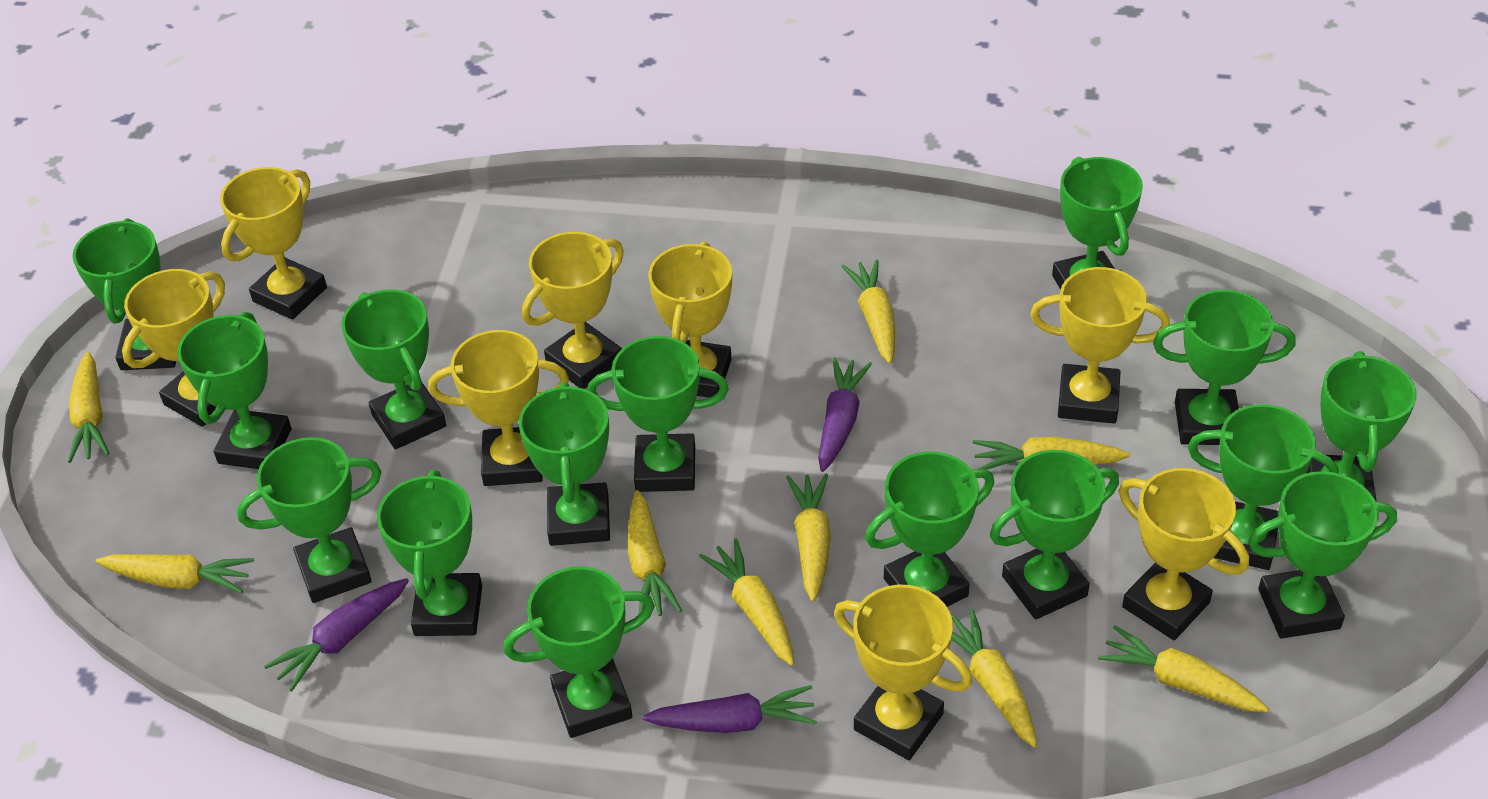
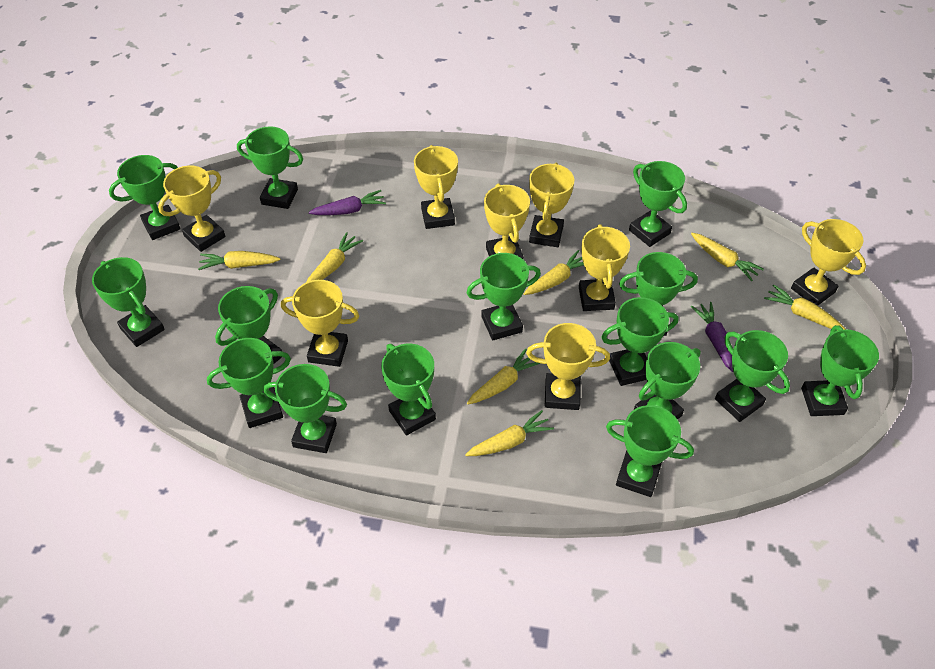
purple carrot: [264,578,409,692] [642,685,817,733] [818,357,872,472] = 3 -> [309,190,386,215] [691,302,733,372] = 2
yellow carrot: [68,352,110,463] [95,554,254,593] [628,490,682,616] [699,538,794,666] [786,474,831,602] [841,259,895,364] [951,608,1037,748] [973,437,1130,470] [1098,625,1269,712] = 9 -> [198,251,280,270] [306,232,363,282] [465,410,554,456] [467,348,541,404] [524,250,584,295] [691,233,764,281] [764,284,845,329] = 7

